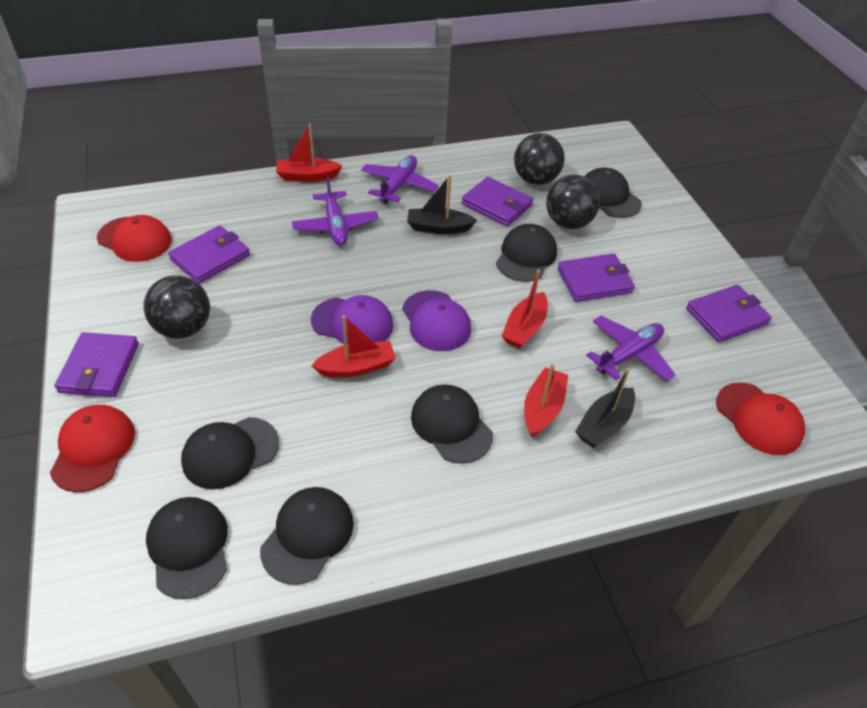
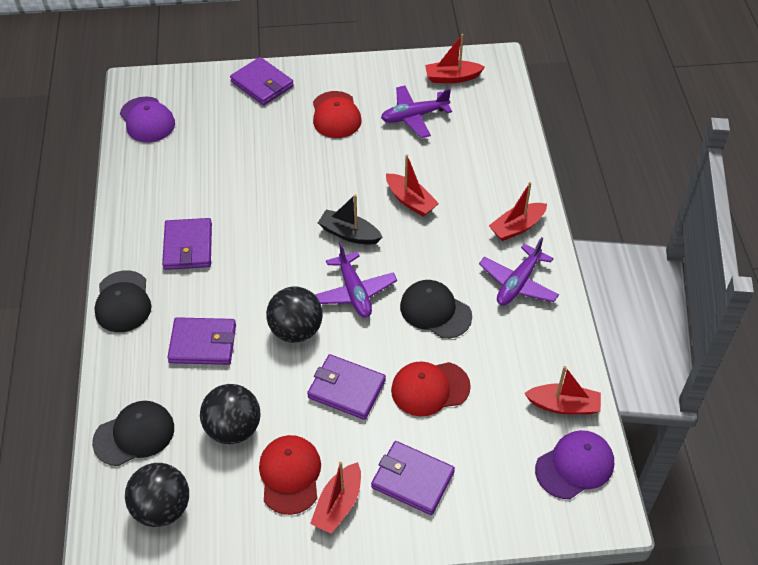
black boat: [407,175,477,234] [575,368,635,448] = 2 -> [318,194,383,245] = 1
black cap: [146,497,228,599] [181,417,279,489] [260,487,354,585] [411,384,493,464] [496,224,557,282] [584,168,642,218] = 6 -> [92,401,174,466] [94,270,151,332] [400,280,472,339] = 3
red boat: [276,123,342,182] [311,315,396,377] [502,269,548,349] [524,364,568,437] = 4 -> [310,462,361,534] [386,154,439,216] [425,34,485,83] [489,182,547,241] [524,366,601,415] = 5

